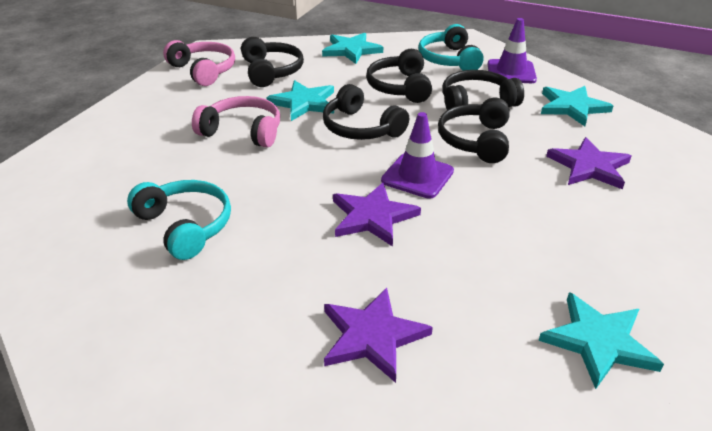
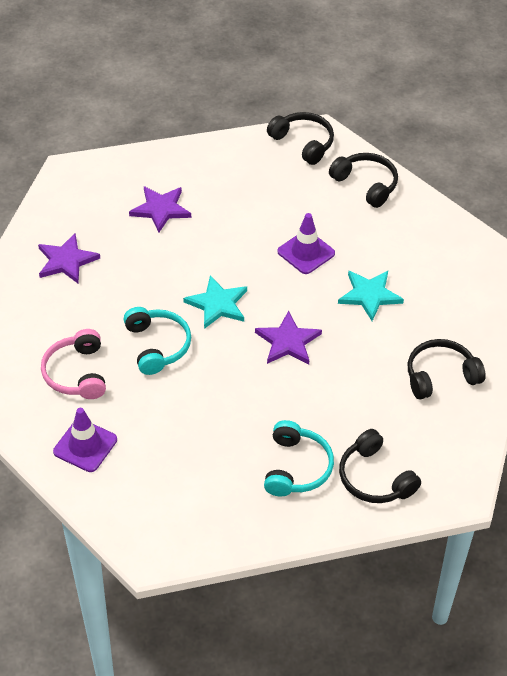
black headphones: [241,37,304,87] [323,84,409,140] [366,49,432,103] [438,98,510,163] [442,70,524,110] = 5 -> [267,112,334,165] [329,153,398,208] [339,429,421,503] [408,339,486,399] = 4
pink headphones: [163,40,235,86] [192,96,280,148] = 2 -> [41,329,106,399] = 1
turquoise star: [266,80,334,121] [322,33,383,64] [538,292,664,389] [541,86,613,126] = 4 -> [183,275,247,329] [338,271,404,321] = 2

